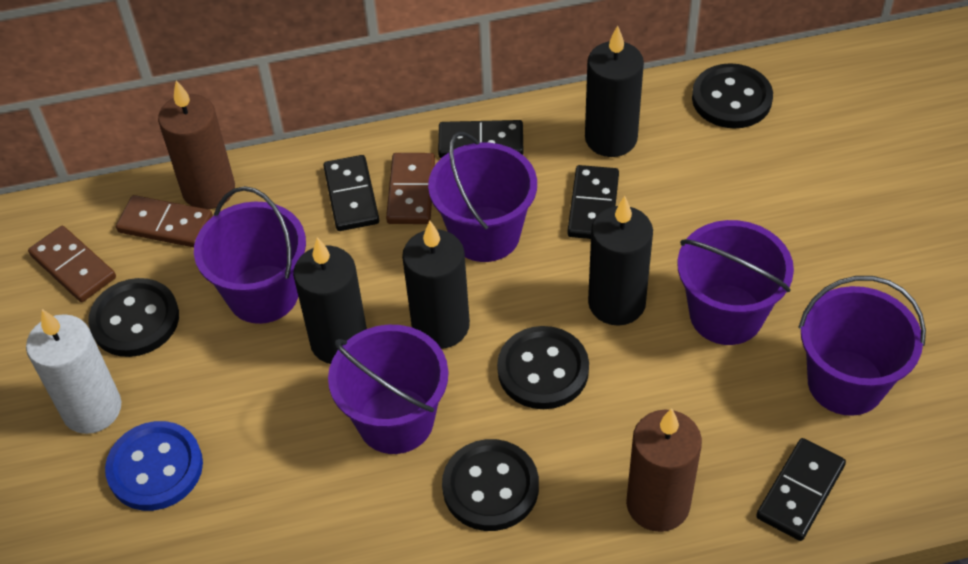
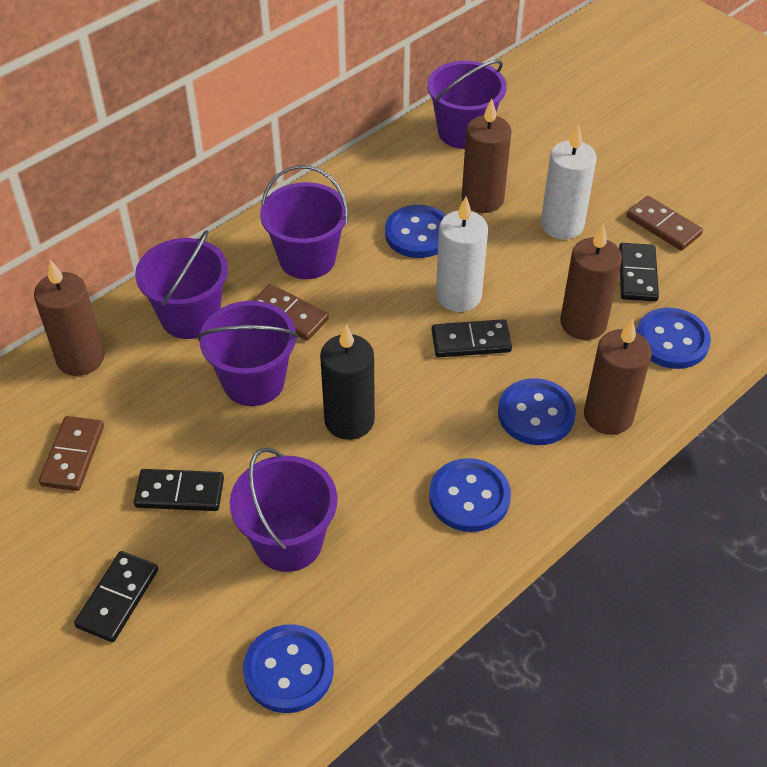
black button: [88,278,179,357] [442,439,539,531] [497,326,589,409] [692,63,773,128] = 4 -> none = 0
black candle: [293,237,367,364] [402,221,470,349] [585,25,644,157] [588,196,653,326] = 4 -> [320,324,375,440] = 1
blue button: [105,421,203,511] = 1 -> [243,624,334,713] [385,205,446,258] [429,458,511,532] [498,378,576,445] [636,308,711,369] = 5
brown candle: [158,80,235,209] [626,408,702,532] = 2 -> [34,260,105,376] [462,98,512,213] [560,224,622,340] [584,318,652,435] = 4
white candle: [26,309,122,434] = 1 -> [436,197,488,312] [541,124,597,239] = 2

